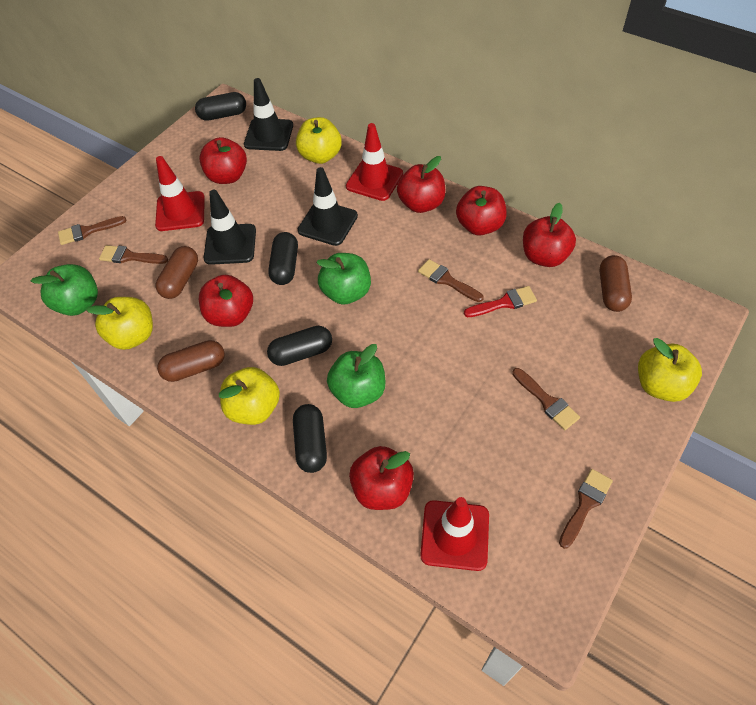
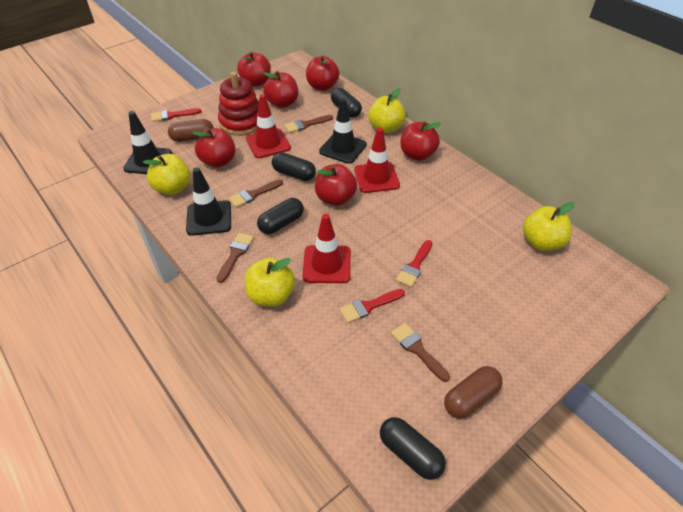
brown brush: [58,216,127,245] [99,245,168,264] [418,259,484,302] [512,368,580,430] [559,469,613,549] = 5 -> [217,233,254,283] [229,179,283,208] [284,115,333,133] [391,323,450,382] = 4
brown capsule: [156,246,198,299] [157,340,225,382] [600,255,632,312] = 3 -> [168,119,214,142] [444,366,503,418] = 2
green apple: [31,264,98,316] [316,253,371,305] [327,344,385,408] = 3 -> none = 0
red brush: [464,286,537,317] = 1 -> [151,108,202,122] [339,289,405,323] [396,240,433,287] = 3
red stacking toy: none = 0 -> [218,72,259,136] = 1

